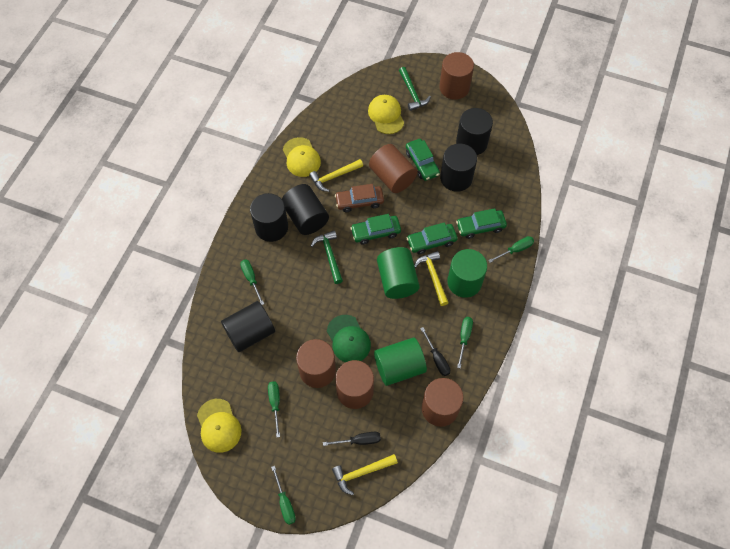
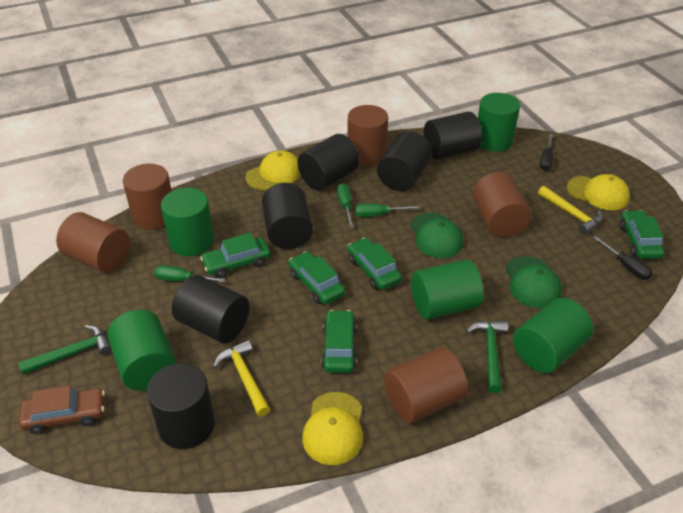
black cylinder: [221,301,275,352] [250,193,288,242] [282,184,329,235] [440,144,477,192] [456,108,493,155] = 5 -> [147,363,215,449] [172,275,250,344] [262,183,313,249] [298,134,359,191] [377,131,432,191] [424,111,482,160] = 6
green cap: [327,315,371,362] = 1 -> [410,213,463,258] [506,256,562,308] = 2
green car: [350,214,401,244] [406,139,440,181] [407,222,458,255] [456,208,507,239] = 4 -> [200,233,271,278] [289,251,345,305] [321,310,357,373] [347,238,402,290] [620,210,664,259] = 5
green cylinder: [374,338,427,386] [377,247,420,299] [447,249,487,298] = 3 -> [107,310,176,391] [161,188,214,256] [411,259,484,320] [478,93,520,152] [513,298,593,373] = 5
green screwdriver: [240,260,264,305] [268,381,280,437] [271,466,296,525] [457,317,473,368] [488,236,534,263] = 5 -> [154,265,225,282] [337,183,354,228] [355,203,420,217] = 3
yellow hammer: [309,159,363,192] [332,454,398,495] [414,251,449,306] = 3 -> [213,340,270,417] [538,186,603,234] = 2

